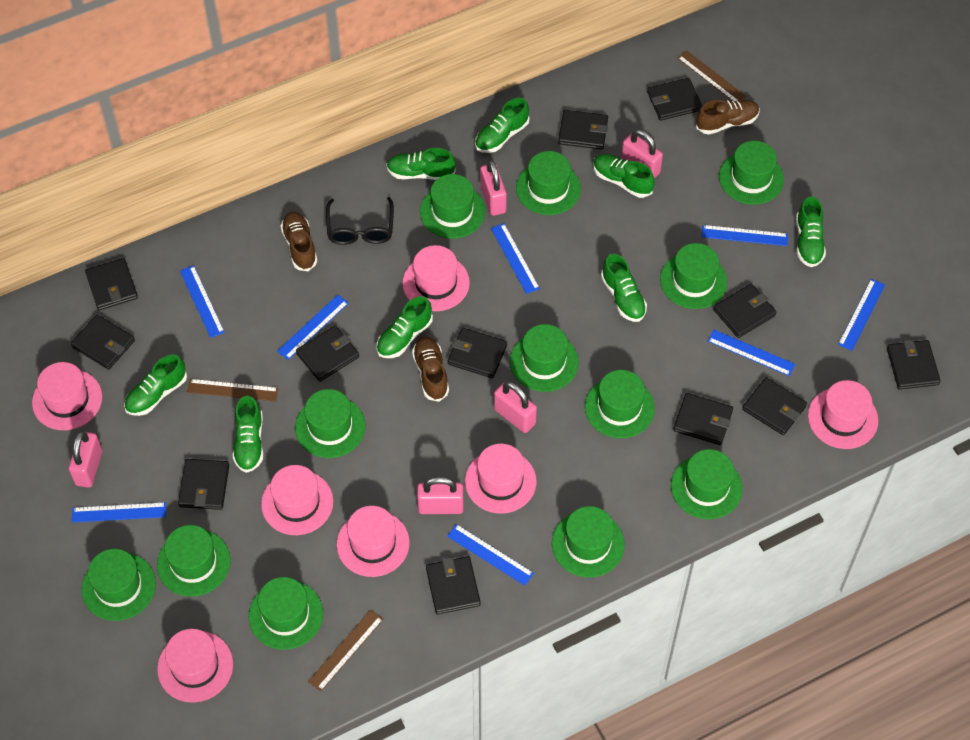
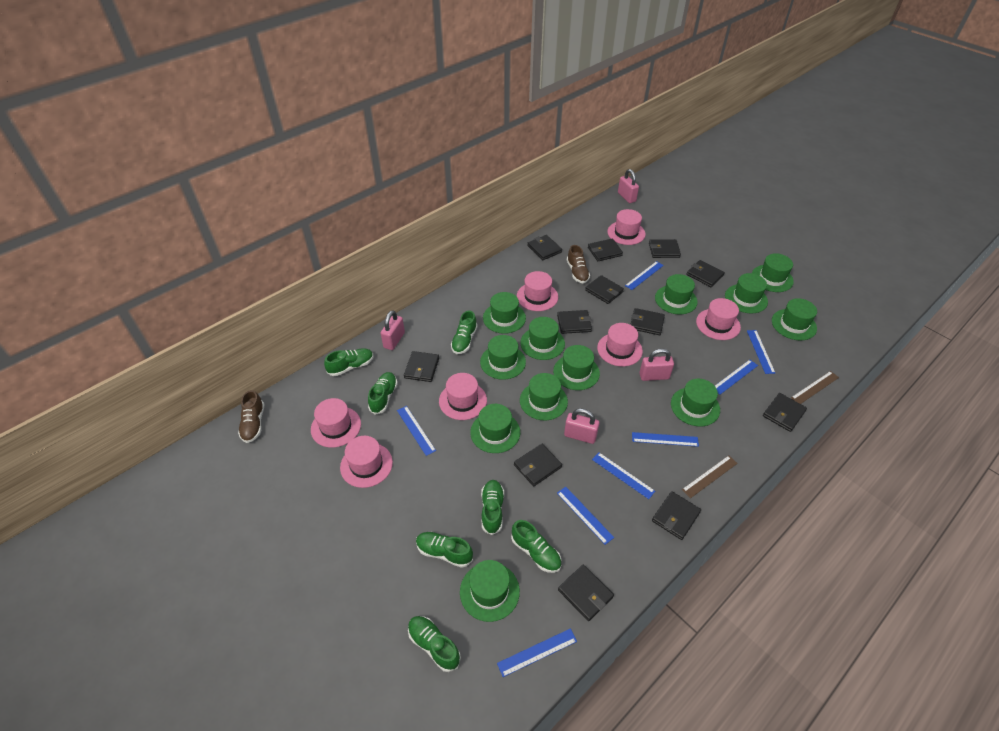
black glasses: [326,197,394,245] = 1 -> none = 0
brown ruler: [187,379,279,402] [308,610,383,691] [677,50,746,101] = 3 -> [682,455,738,498] [791,371,839,404] = 2
brown shoe: [281,211,317,271] [412,336,449,402] [696,100,759,135] = 3 -> [238,390,264,443] [567,245,590,283] = 2
green shoe: [124,354,187,416] [233,396,263,473] [377,296,433,358] [386,148,456,180] [475,98,530,153] [593,154,655,198] [601,253,647,322] [796,197,826,267] = 8 -> [324,348,374,376] [368,372,398,415] [408,616,461,672] [416,532,473,568] [451,310,478,354] [481,480,504,535] [511,520,561,573] = 7
pink padlock: [69,431,102,488] [417,477,464,514] [480,160,507,216] [494,381,537,433] [621,130,663,179] = 5 -> [381,310,405,350] [564,408,600,444] [618,169,639,203] [639,349,674,381] = 4

